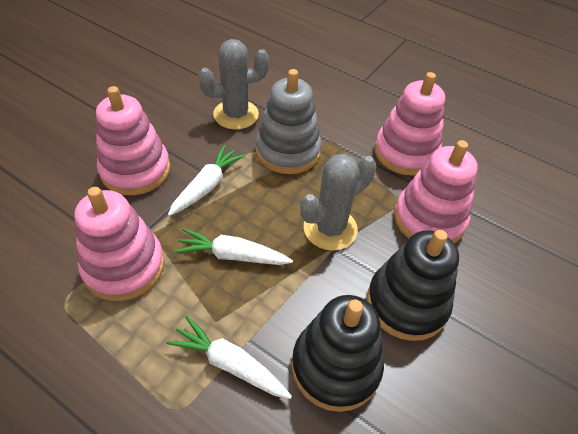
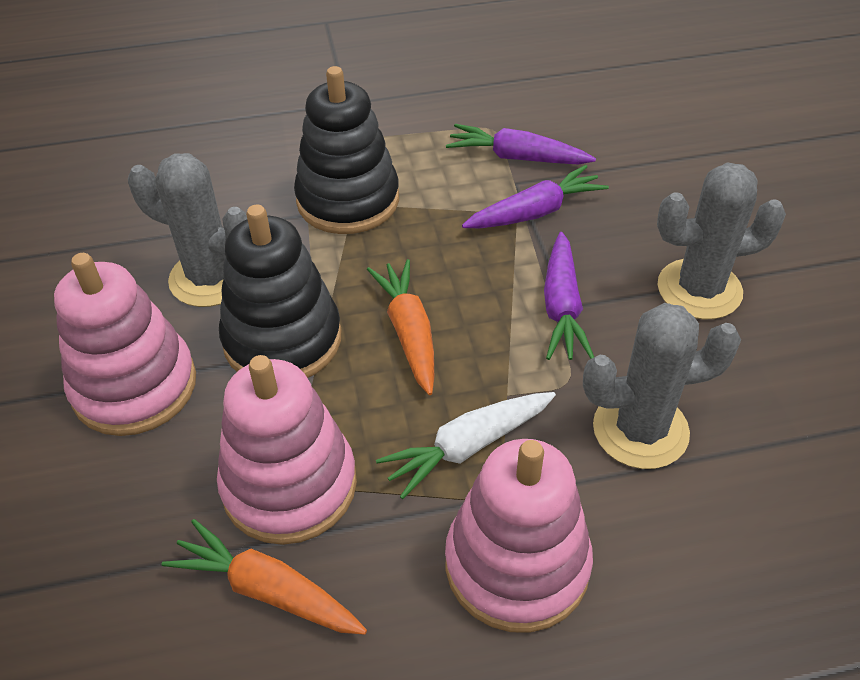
grey cactus: [198,39,269,130] [300,154,376,251] = 2 -> [128,153,247,307] [583,303,741,469] [657,162,786,319] = 3
grey stacking toy: [256,69,322,174] = 1 -> none = 0
orange carrot: none = 0 -> [162,519,367,635] [367,259,434,395] = 2
pink stacking toy: [74,187,165,301] [96,86,170,195] [374,72,445,176] [394,140,478,244] = 4 -> [54,253,196,436] [217,355,357,545] [445,439,593,633] = 3
purple carrot: none = 0 -> [446,124,596,164] [462,165,609,228] [544,232,594,360] = 3
white carrot: [166,316,292,399] [168,145,245,216] [174,228,293,265] = 3 -> [376,392,556,499] = 1

